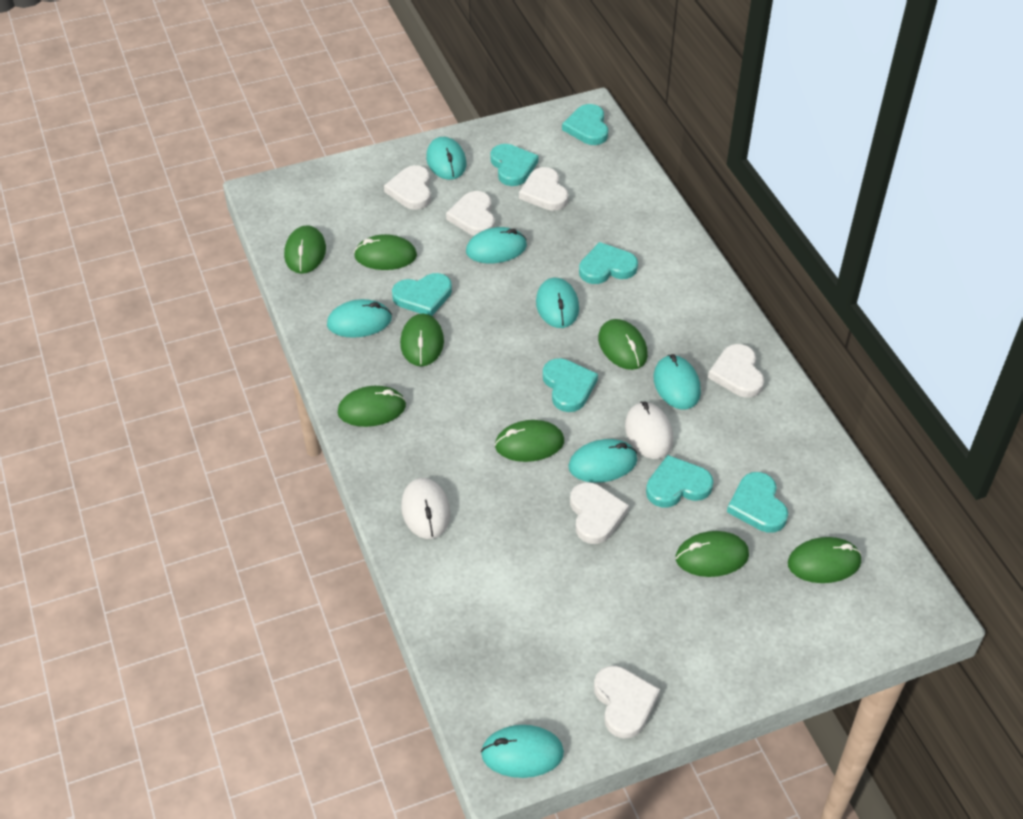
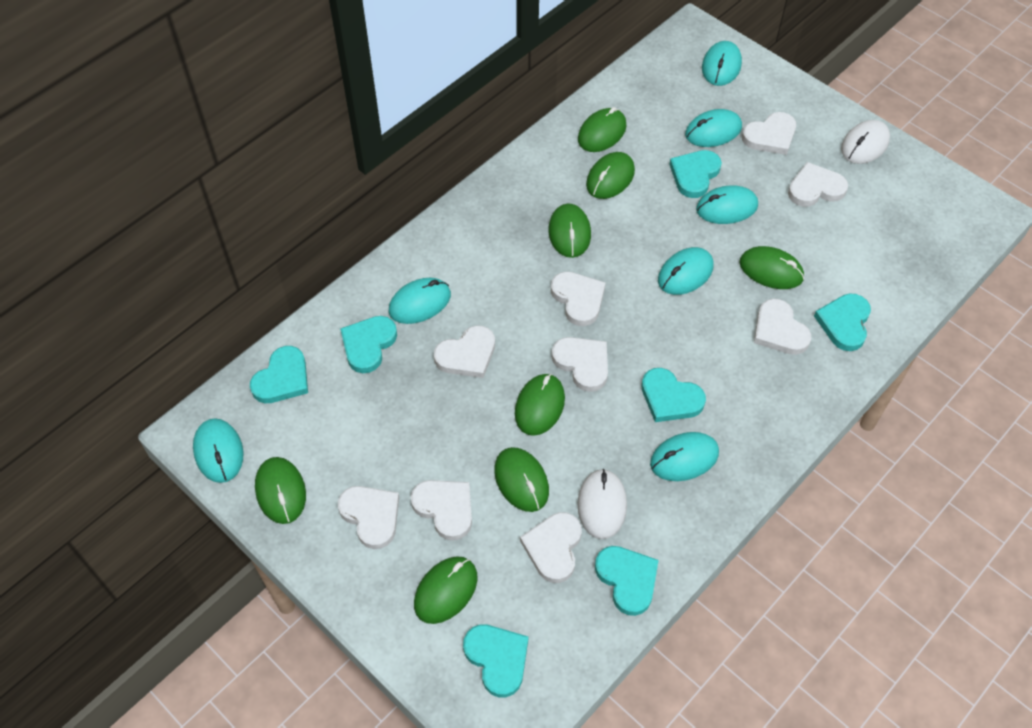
white heart: [384,165,431,210] [446,191,495,236] [519,167,569,211] [570,482,629,544] [594,666,660,739] [708,344,764,398] = 6 -> [338,486,399,549] [411,480,472,541] [434,325,495,378] [520,512,582,583] [551,272,606,326] [552,337,608,392] [742,112,796,155] [754,299,811,355] [788,162,848,207] = 9

